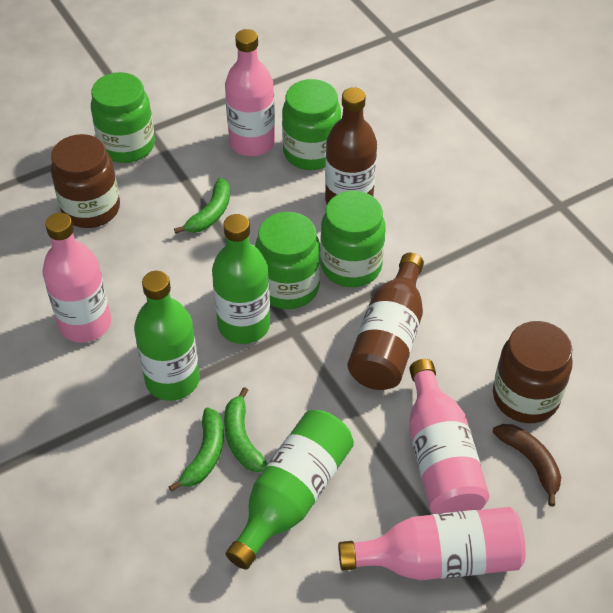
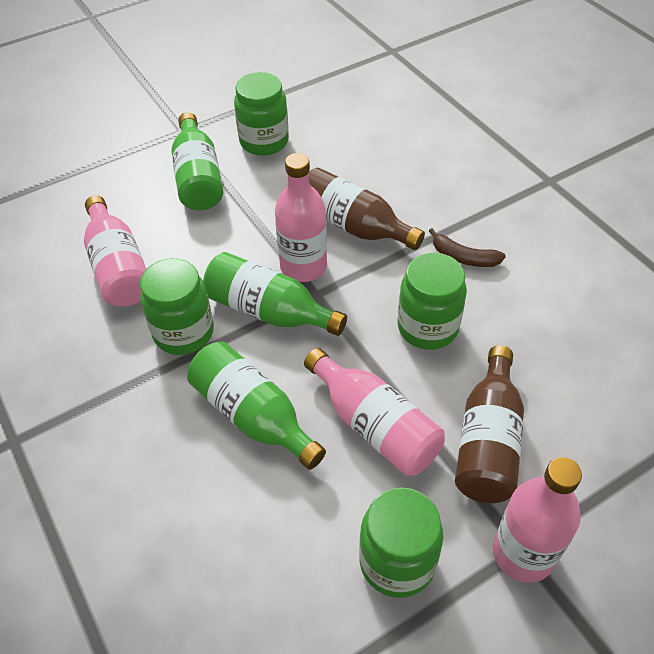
brown jar: [51,134,120,228] [493,321,572,423] = 2 -> none = 0
green banana: [169,408,224,492] [174,178,230,234] [224,387,267,472] = 3 -> none = 0

